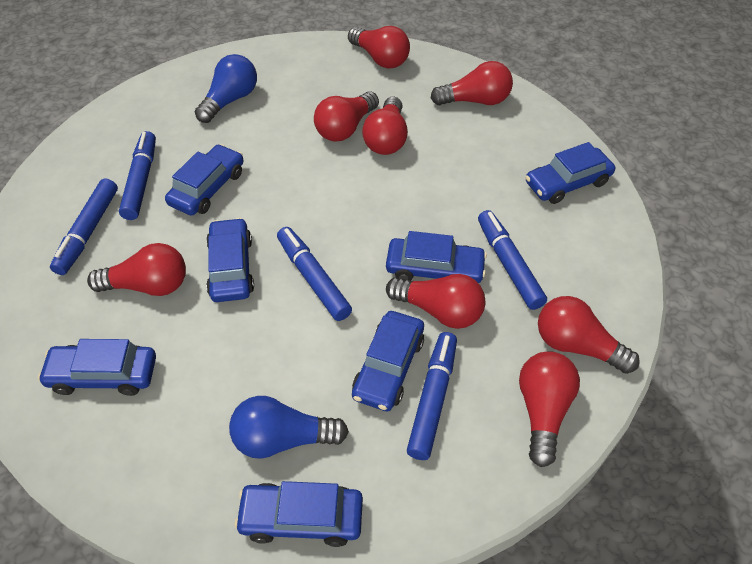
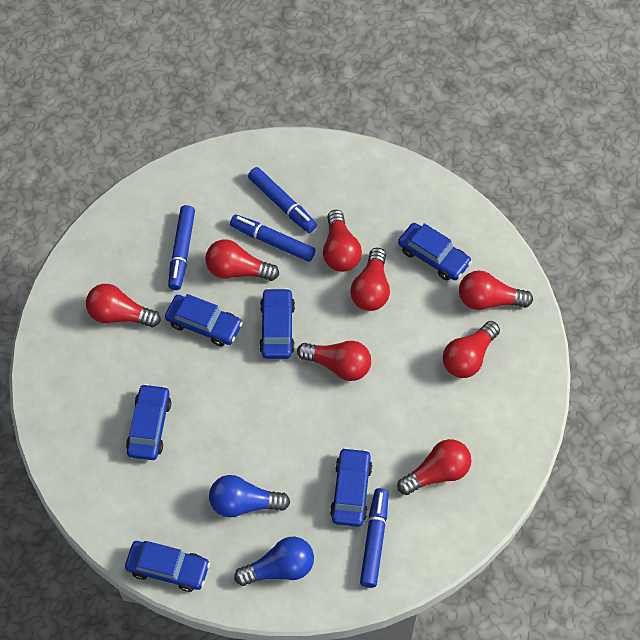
blue car: [38,339,156,396] [165,144,244,216] [206,218,254,302] [234,481,363,547] [352,311,424,411] [386,231,487,283] [526,142,615,204] = 7 -> [125,541,210,592] [126,384,171,460] [165,294,243,346] [259,288,295,359] [330,447,372,527] [398,223,472,280] = 6
blue marker: [50,179,118,275] [119,131,156,220] [277,227,352,321] [407,332,457,460] [478,210,547,310] = 5 -> [168,205,195,290] [230,214,316,262] [248,167,317,233] [360,488,389,588] = 4

